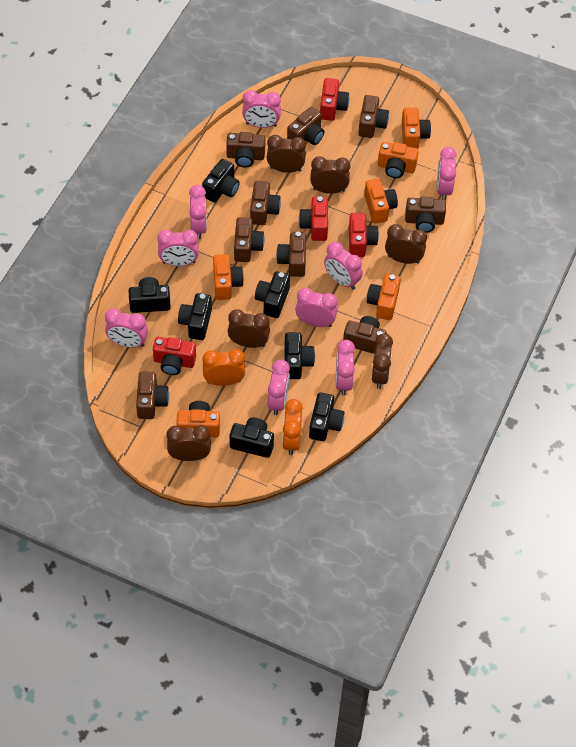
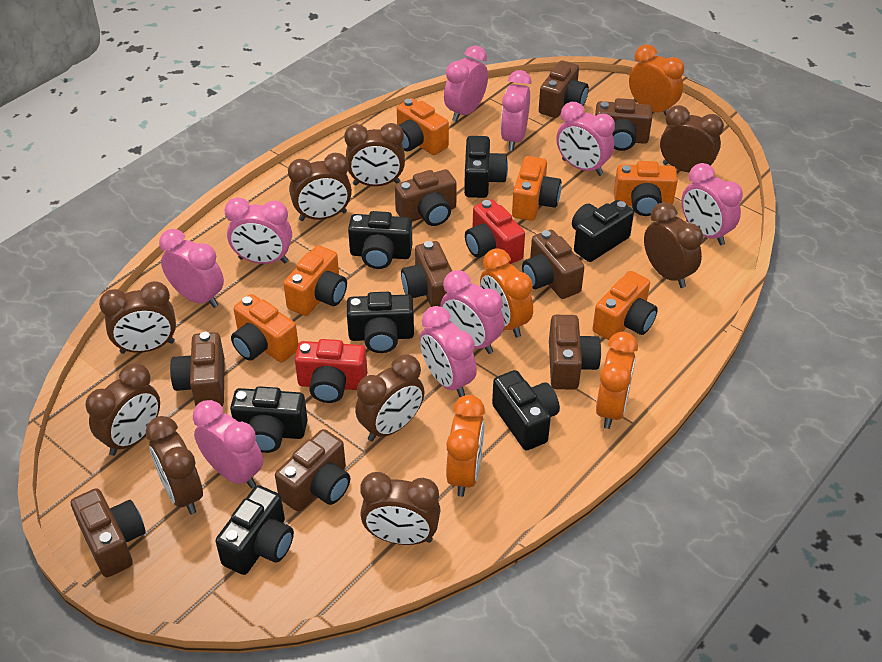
brown clock: [167,425,211,461] [228,309,270,348] [266,135,306,173] [310,156,350,194] [372,333,393,389] [385,224,427,264] = 6 -> [86,363,160,456] [99,281,176,354] [146,416,203,514] [288,153,352,221] [344,123,405,186] [355,354,425,441] [360,472,441,545] [644,202,703,288] [660,105,724,172] = 9
orange clock: [203,349,245,386] [282,399,303,455] = 2 -> [446,395,485,497] [480,248,533,338] [596,332,638,429] [629,44,684,116] = 4
red camera: [153,337,196,375] [299,196,328,241] [320,78,349,121] [349,213,379,257] = 4 -> [295,339,367,403] [465,199,525,264] = 2

